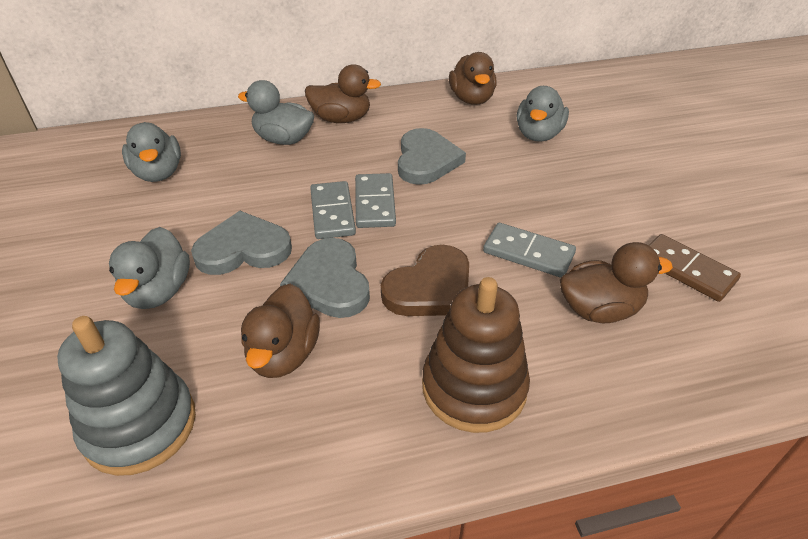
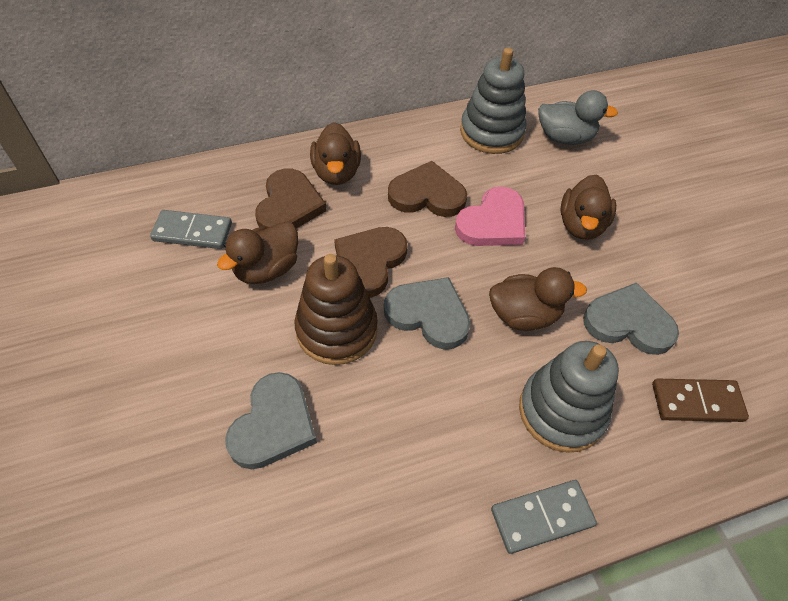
brown heart: [381,245,469,316] = 1 -> [255,169,327,229] [334,227,408,298] [388,161,467,217] = 3
grey domino: [310,181,356,239] [355,173,396,228] [483,223,576,278] = 3 -> [150,210,232,249] [491,480,597,554] = 2
grey duck: [109,227,190,309] [122,122,181,182] [238,80,314,145] [517,86,569,142] = 4 -> [538,90,618,145] = 1
grey stacking toy: [57,316,196,476] = 1 -> [460,48,526,154] [519,341,619,453] = 2
pink heart: none = 0 -> [455,187,525,246] = 1

